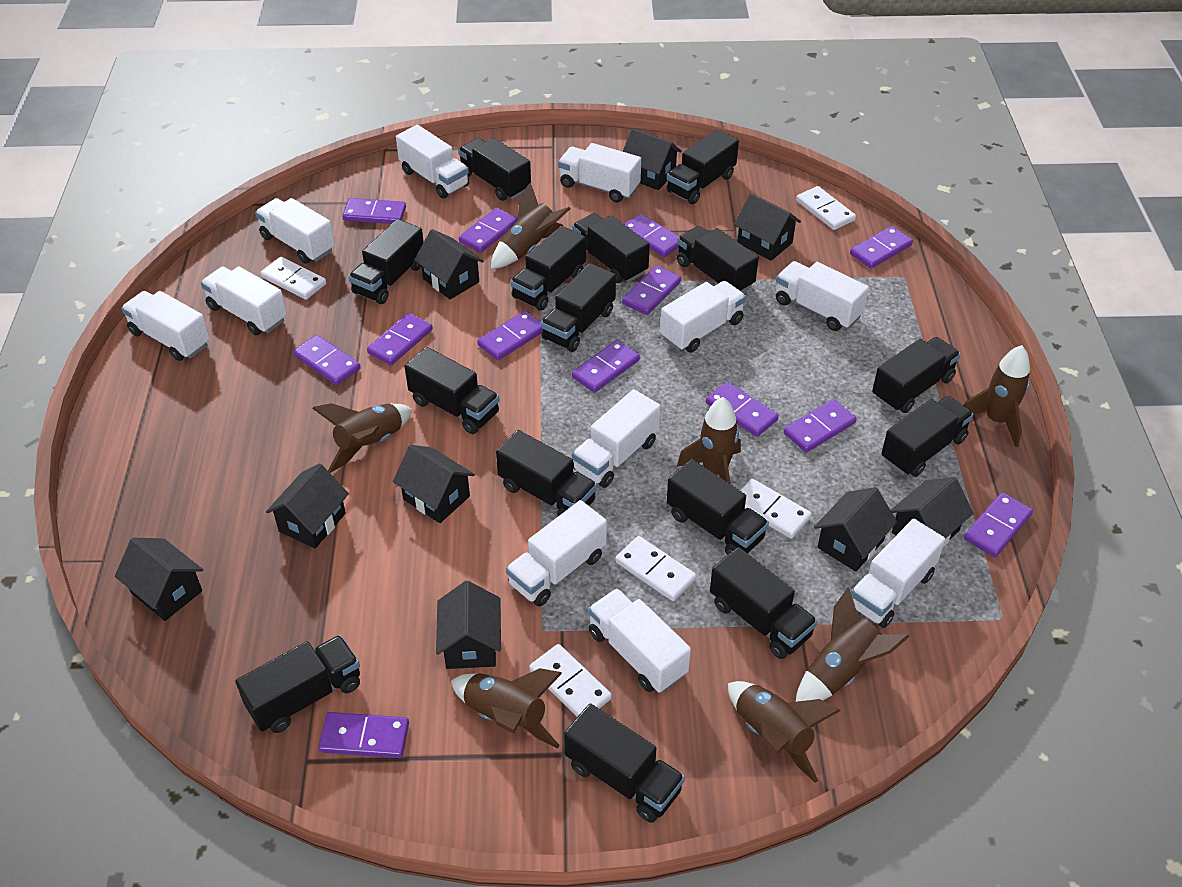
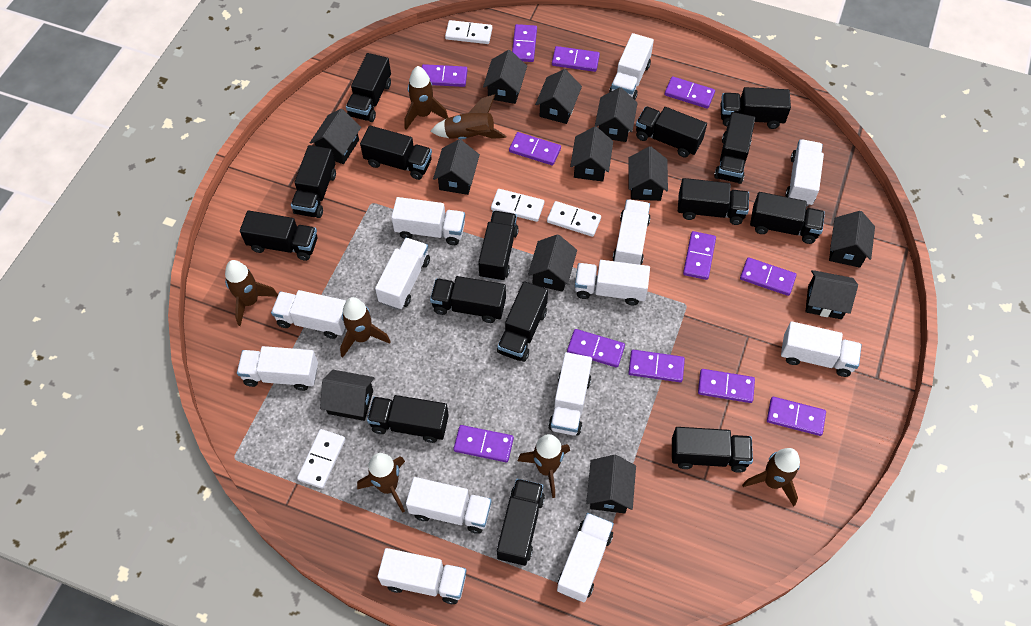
black house: [115,538,203,621] [266,463,349,548] [393,445,475,523] [414,229,484,299] [436,581,501,669] [623,128,682,190] [734,193,801,261] [814,487,897,571] [891,477,973,547] = 9 -> [310,109,361,164] [320,370,374,421] [433,139,480,195] [483,50,527,104] [528,234,577,292] [535,69,582,124] [570,127,613,182] [586,455,636,514] [595,87,638,142] [628,146,668,201] [805,270,858,319] [829,211,875,268] = 12
purple domino: [293,335,361,385] [318,712,409,758] [342,198,406,224] [367,313,433,365] [459,208,518,253] [477,311,543,360] [572,340,640,393] [622,266,681,315] [624,214,679,257] [706,382,779,437] [784,399,856,453] [850,226,913,269] [964,492,1033,557] = 13 -> [422,64,467,87] [454,425,514,462] [509,132,561,165] [512,24,537,62] [552,46,600,72] [567,329,625,368] [628,350,685,382] [665,76,715,109] [683,231,716,280] [698,369,755,403] [740,257,797,296] [767,397,826,436] = 12
white domino: [260,257,326,300] [529,644,612,717] [615,536,696,601] [740,479,812,539] [796,186,856,230] = 5 -> [297,429,345,489] [445,20,492,44] [491,189,544,222] [547,201,601,237] = 4
white truck: [121,291,210,361] [201,266,287,335] [255,198,335,264] [396,125,469,199] [506,500,607,607] [558,143,641,203] [572,389,661,488] [588,588,691,693] [660,281,746,353] [776,261,869,331] [851,518,945,628] = 11 -> [237,346,318,391] [271,290,346,339] [375,238,430,310] [378,548,467,604] [391,197,465,245] [406,477,492,534] [548,352,592,436] [557,513,614,602] [575,260,650,305] [609,33,654,100] [613,199,651,265] [781,321,862,377] [785,139,824,206] = 13

